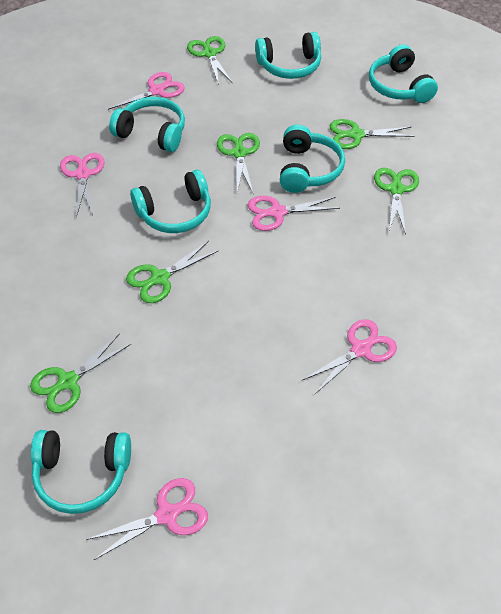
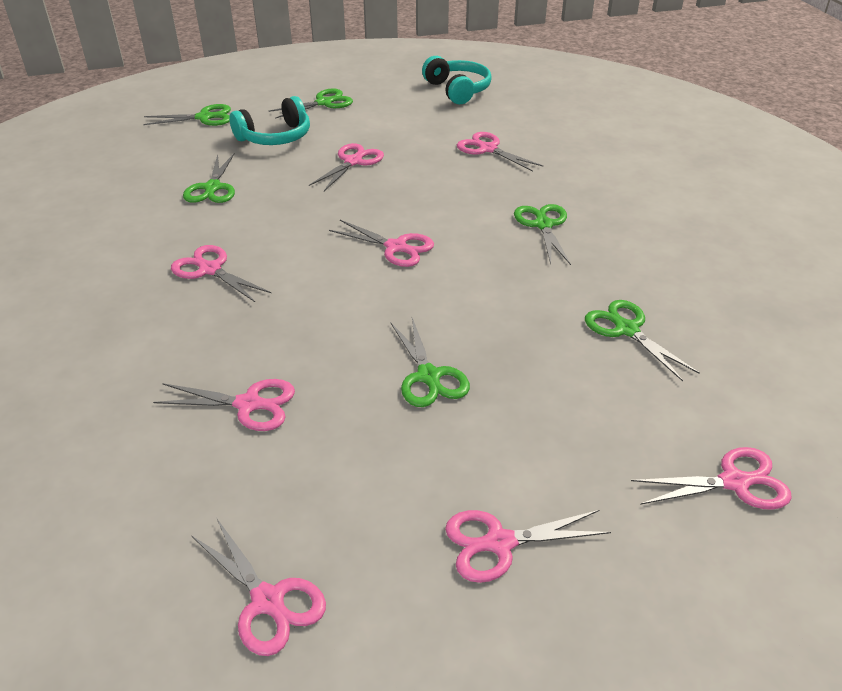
pink scissors: [60,153,105,217] [86,478,208,560] [108,72,185,110] [248,196,340,231] [303,319,397,394] = 5 -> [153,379,295,431] [171,245,271,302] [192,519,326,656] [309,143,384,191] [329,220,434,267] [445,510,611,583] [457,132,543,172] [631,447,792,510] = 8
turquoise headphones: [31,430,131,514] [109,97,185,152] [130,169,211,233] [255,32,321,79] [280,124,345,193] [369,44,438,103] = 6 -> [229,96,310,145] [422,56,492,104] = 2

